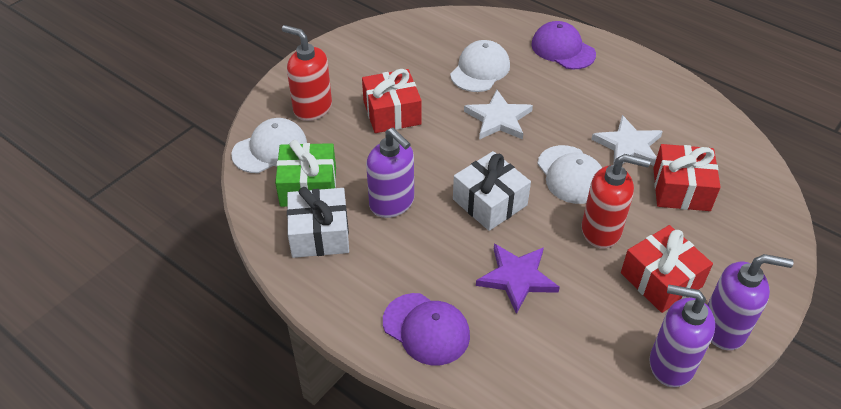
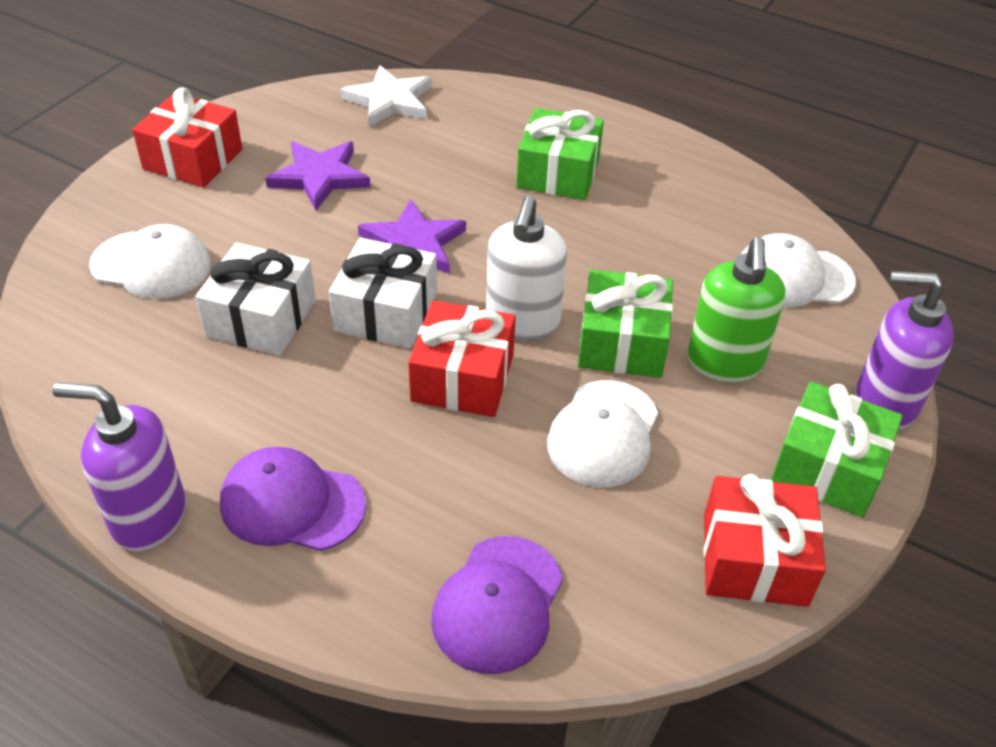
green gift: [275,140,336,207] = 1 -> [516,108,604,200] [578,269,673,378] [771,382,903,517] = 3
green soap dispenser: none = 0 -> [687,237,786,382] = 1
purple soap dispenser: [366,128,414,218] [649,284,715,387] [707,254,793,350] = 3 -> [52,383,186,551] [856,271,954,430] = 2
purple star: [476,244,560,314] = 1 -> [265,142,370,210] [358,199,466,274] = 2
red soap dispenser: [282,25,332,121] [582,154,650,249] = 2 -> none = 0
white soap dispenser: none = 0 -> [486,196,567,341] = 1
white star: [464,90,533,140] [591,115,663,166] = 2 -> [340,65,432,127] = 1

